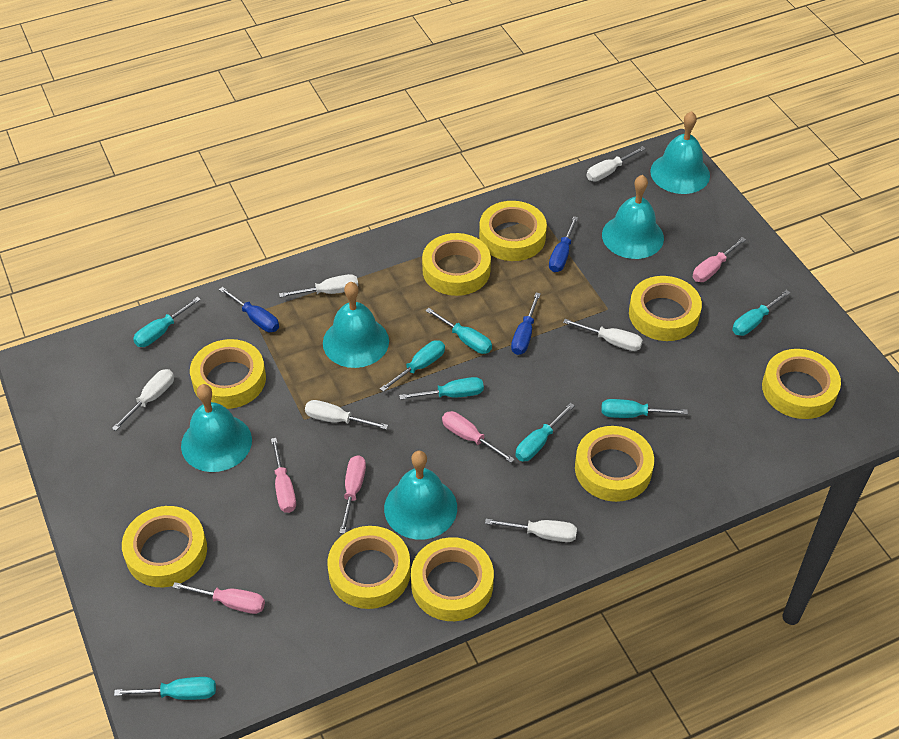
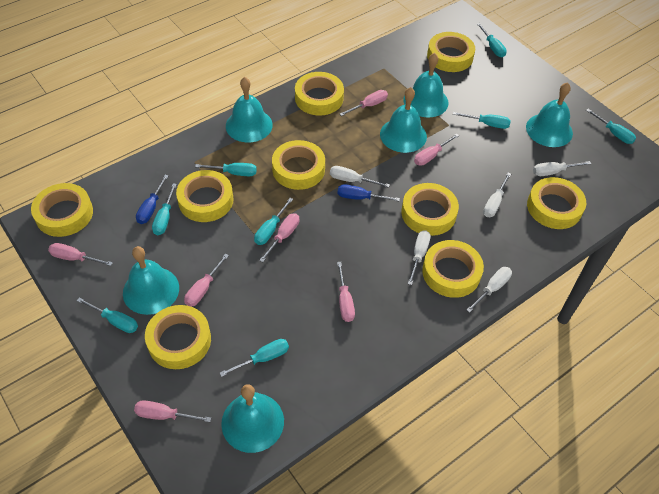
blue screwdriver: [219,287,279,332] [511,292,541,355] [549,216,578,272] = 3 -> [136,175,169,224] [338,184,400,201] = 2
pink screwdriver: [172,582,265,614] [271,438,296,513] [339,455,366,534] [442,411,515,463] [693,237,746,282] = 5 -> [48,243,113,266] [134,400,211,422] [184,254,229,307] [259,213,299,262] [337,262,355,322] [340,90,388,116] [414,134,459,166] = 7
turquoise bell: [181,384,252,472] [323,282,389,368] [384,451,457,540] [602,175,664,259] [650,111,710,194] = 5 -> [123,246,179,315] [221,384,284,453] [226,77,273,142] [380,87,427,153] [403,53,449,117] [526,82,573,147] = 6
white screwdriver: [112,369,174,431] [279,274,358,297] [305,400,388,430] [485,519,577,542] [563,319,643,351] [586,146,646,181] = 6 -> [330,166,390,188] [408,230,431,285] [466,267,512,313] [483,173,511,217] [533,161,591,176] = 5

